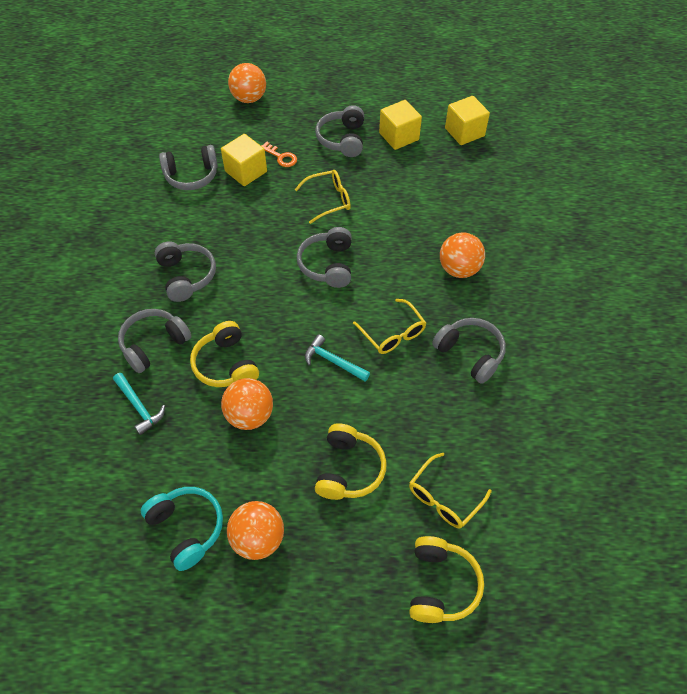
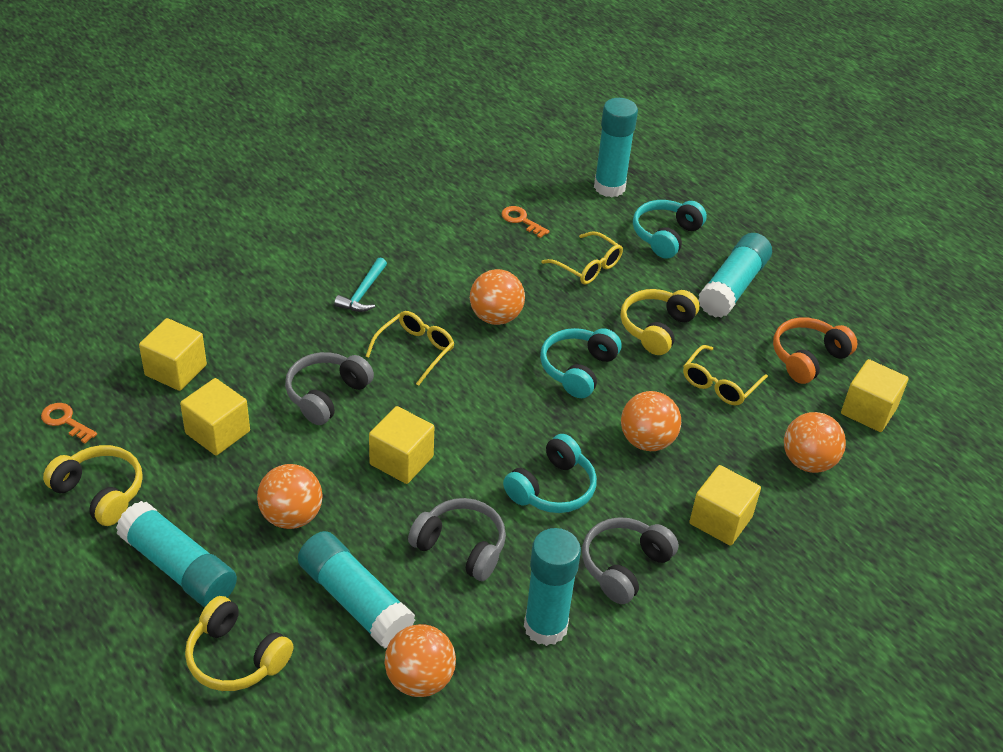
grey headphones: [118,309,192,373] [155,242,216,302] [159,145,218,190] [297,227,352,288] [315,105,364,157] [432,318,506,384] = 6 -> [285,352,374,425] [408,498,506,581] [582,517,679,604] = 3
orange ball: [221,378,273,430] [227,501,284,560] [228,63,266,103] [440,232,485,278] = 4 -> [257,464,323,529] [384,624,456,697] [470,269,525,325] [621,391,681,451] [784,412,846,473] = 5
orange headphones: none = 0 -> [773,317,857,384] = 1
orange key: [261,142,297,167] = 1 -> [41,403,97,443] [502,206,550,238] = 2
turquoise glue stick: none = 0 -> [116,501,237,607] [298,531,415,649] [524,528,581,646] [594,98,638,197] [698,233,772,318] = 5
turquoise hammer: [113,373,165,435] [305,334,370,381] = 2 -> [334,257,387,312] = 1
turquoise headphones: [141,487,223,571] = 1 -> [503,434,597,513] [540,328,621,398] [633,200,707,259] = 3
yellow cube: [221,134,267,186] [379,100,422,150] [445,96,490,145] = 3 -> [139,318,207,391] [180,378,250,456] [369,406,434,484] [689,465,761,546] [841,359,909,432] = 5

